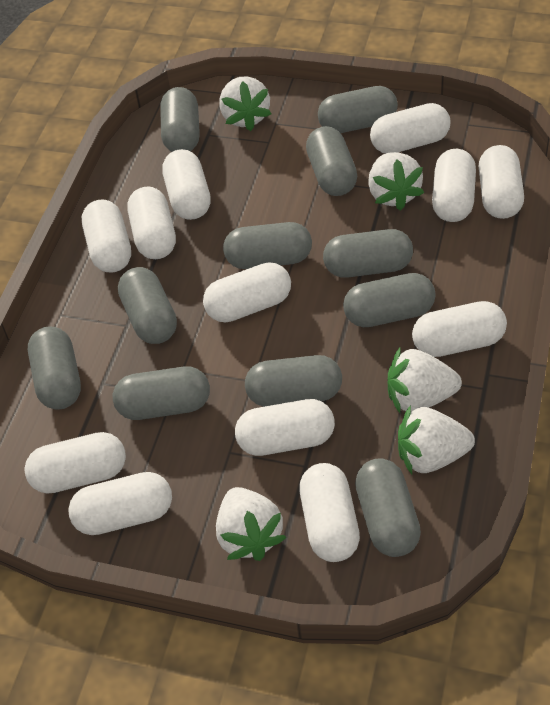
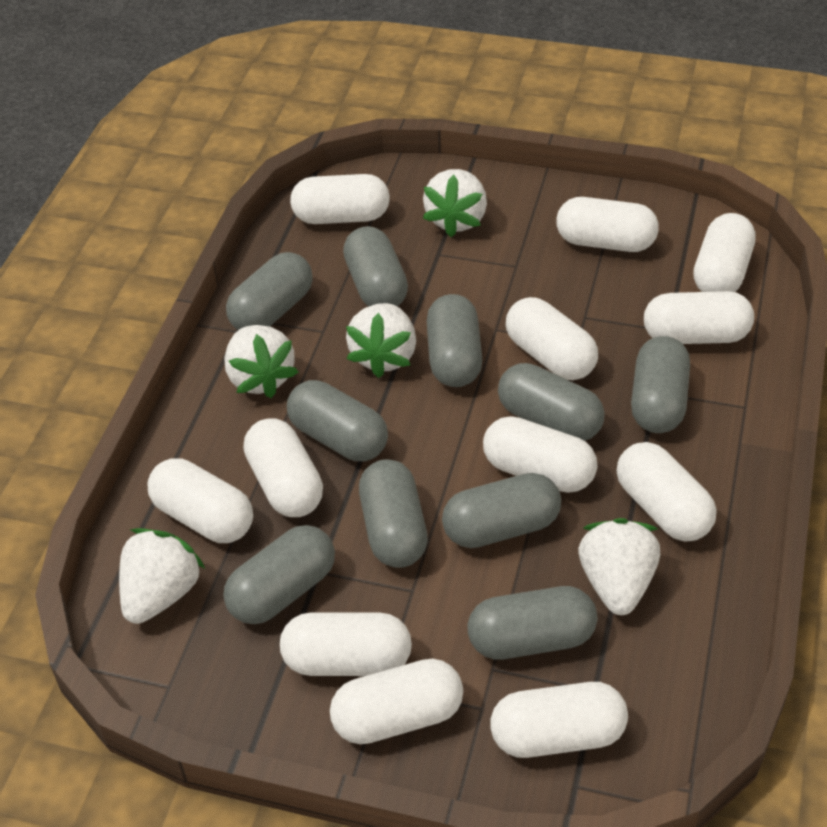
grey capsule: [28,326,81,410] [113,366,210,420] [118,267,177,344] [160,87,200,152] [223,222,312,269] [245,355,342,407] [306,126,357,196] [318,86,398,133] [323,229,413,278] [343,273,436,327] [355,458,421,557] = 11 -> [223,525,335,624] [226,252,313,330] [287,380,388,461] [343,226,408,307] [359,459,428,568] [427,294,483,387] [442,473,561,548] [467,586,597,660] [498,363,604,441] [631,336,690,433] = 10

